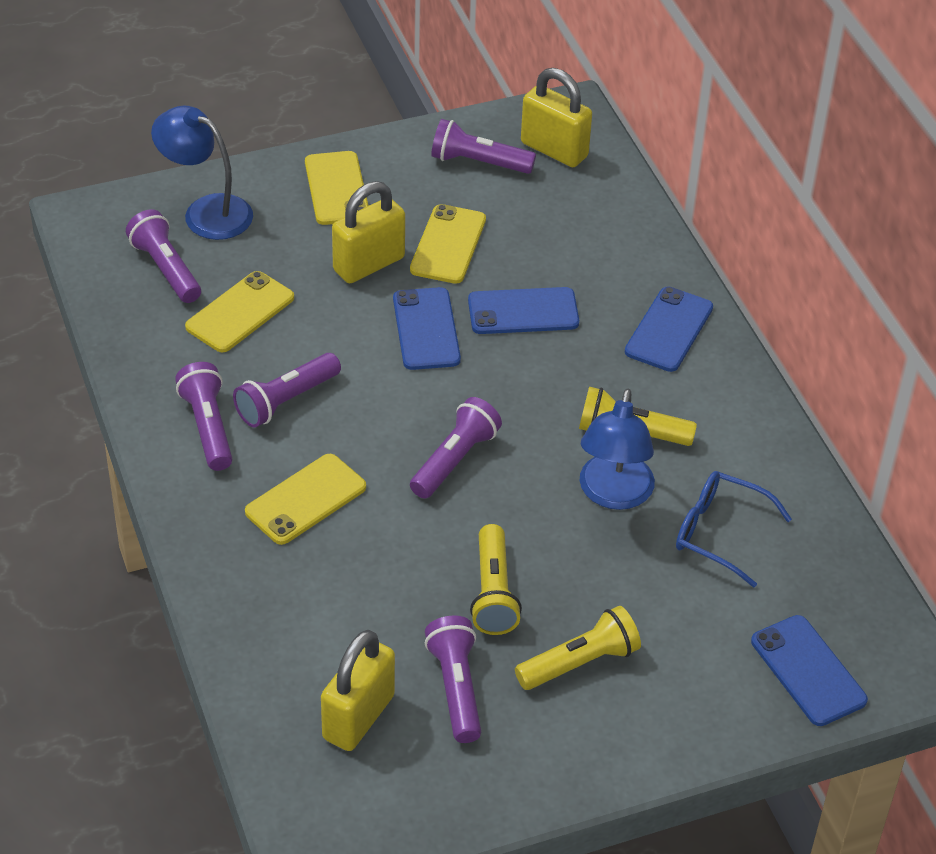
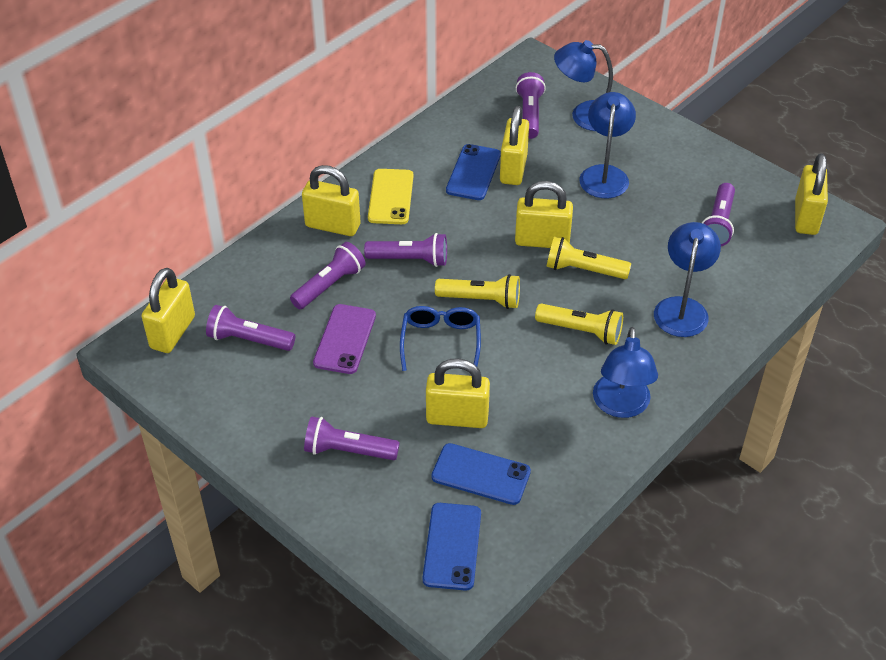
blue lamp: [151,106,253,240] [580,388,655,510] = 2 -> [554,40,613,131] [579,92,636,198] [593,327,658,418] [654,222,721,337] = 4
blue phone: [393,287,461,370] [468,287,579,334] [625,287,713,372] [751,615,868,726] = 4 -> [422,503,481,591] [431,443,531,505] [446,144,501,200] = 3
purple phone: none = 0 -> [313,304,376,374] = 1
yellow padlock: [321,630,395,751] [332,181,405,283] [521,68,592,167] = 3 -> [141,268,195,353] [302,165,361,236] [426,358,490,428] [500,106,529,185] [515,181,573,248] [795,153,828,235] = 6
yellow phone: [185,271,294,352] [245,454,366,545] [305,151,368,225] [410,204,486,284] = 4 -> [368,169,414,224] = 1

